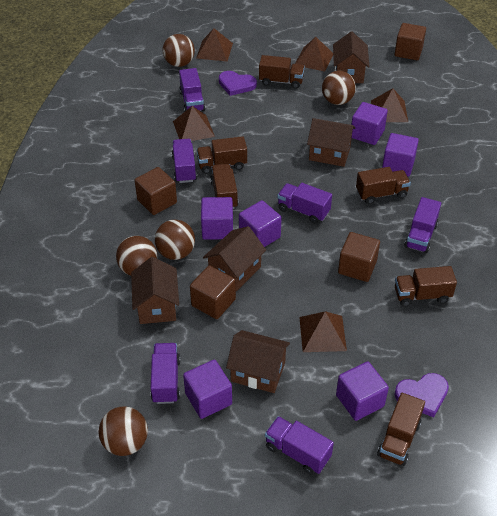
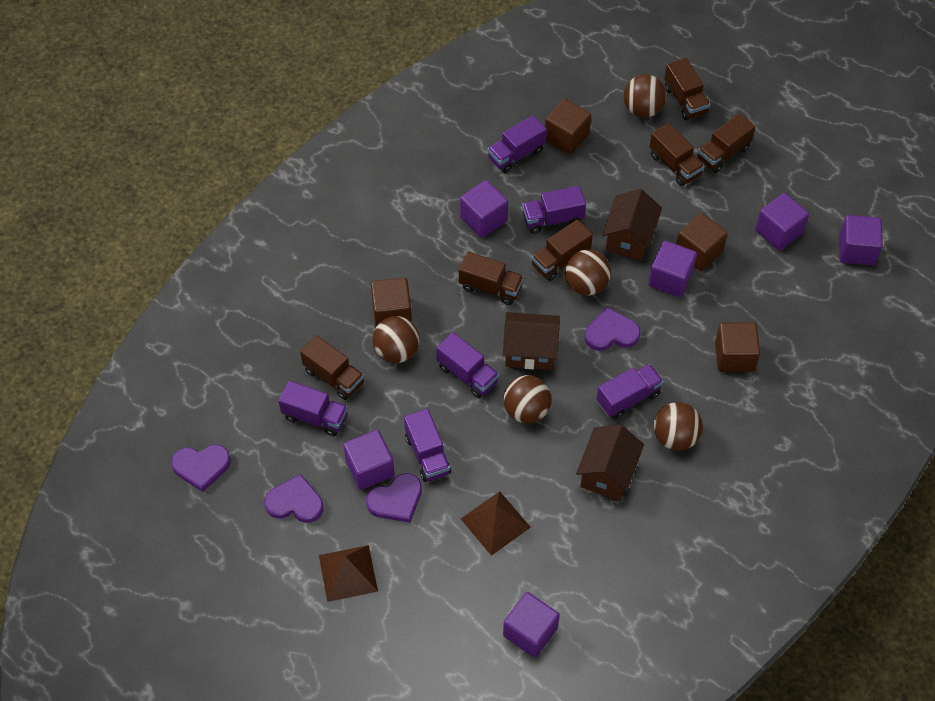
brown house: [131,257,179,324] [203,226,266,291] [226,330,290,393] [307,118,355,167] [333,31,369,83] = 5 -> [503,312,560,370] [576,424,644,501] [602,189,662,261] = 3
brown pyramid: [173,106,215,141] [196,28,233,61] [295,37,333,72] [299,311,347,352] [371,88,408,122] = 5 -> [319,545,378,602] [461,491,531,556] = 2
purple heart: [219,71,257,96] [395,373,449,417] = 2 -> [171,444,231,492] [264,474,323,523] [366,473,422,523] [585,307,640,351] = 4

